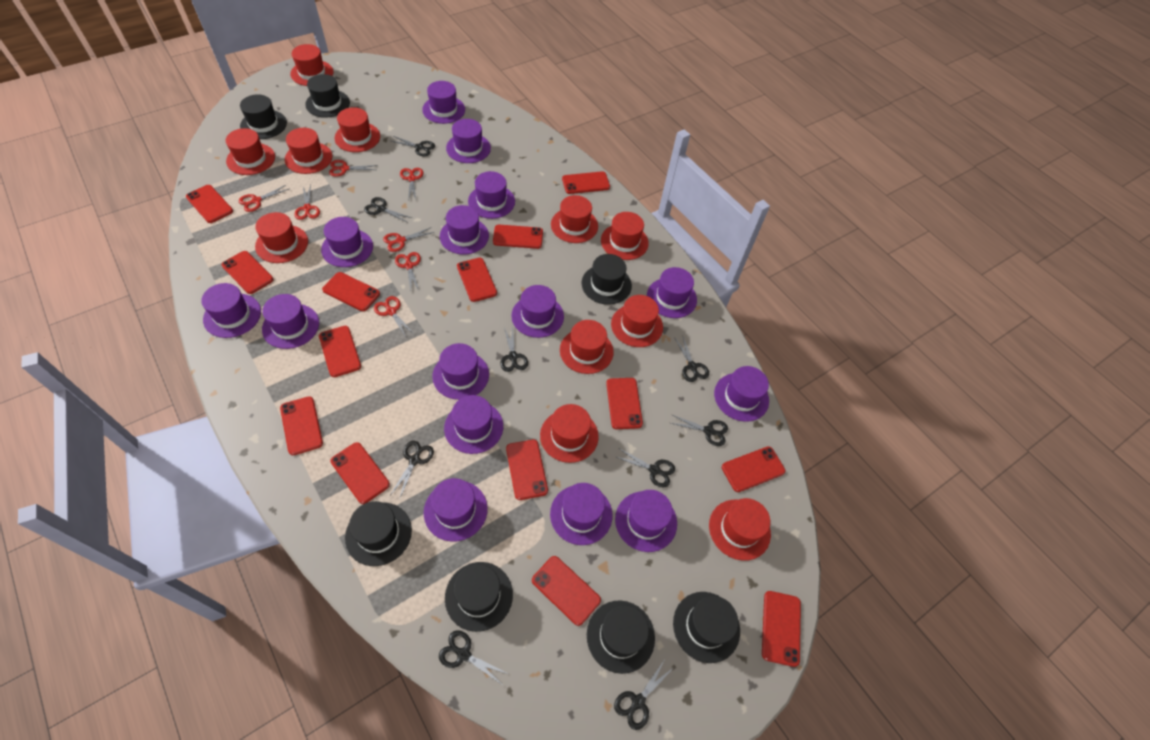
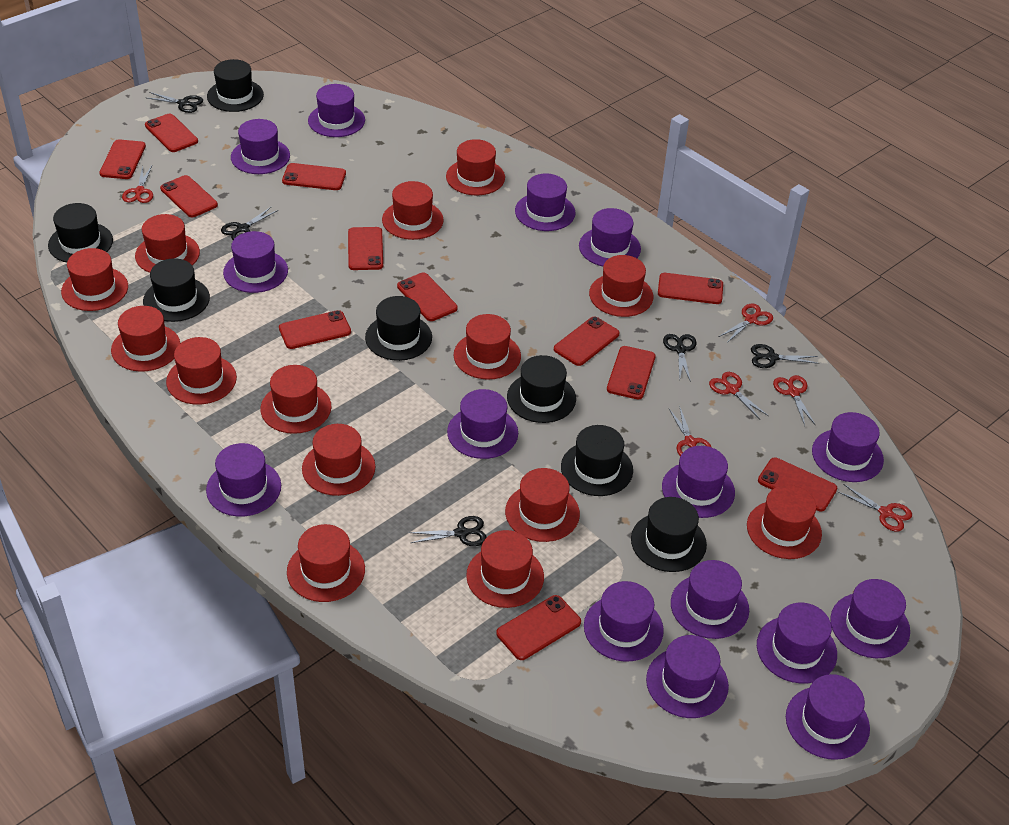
black scissors: [364,197,412,223] [390,441,434,498] [391,136,435,156] [439,630,508,684] [500,326,528,372] [614,661,673,730] [616,449,675,487] [671,415,728,446] [674,337,709,382] = 9 -> [147,92,203,113] [221,206,278,240] [409,516,487,546] [663,334,697,382] [751,344,819,368] = 5
red hat: [226,128,275,175] [255,212,308,263] [285,128,332,174] [290,44,334,86] [334,107,380,152] [540,404,599,463] [551,195,598,243] [560,320,614,374] [601,212,649,260] [611,295,663,347] [709,498,771,561] = 11 -> [61,248,128,311] [111,306,180,372] [135,214,200,273] [166,337,237,405] [260,365,331,434] [287,524,365,602] [302,424,376,496] [382,181,444,240] [446,139,505,195] [454,314,521,380] [466,530,544,608] [505,468,580,542] [589,255,653,317] [747,485,822,559] = 14
red phone: [186,185,233,223] [222,251,273,294] [280,396,323,455] [319,326,361,377] [322,272,380,311] [330,442,390,504] [457,258,497,302] [493,225,543,249] [506,440,548,500] [532,556,601,626] [562,171,610,194] [606,378,643,429] [722,446,786,492] [762,591,801,667] = 14 -> [99,139,146,179] [145,114,198,152] [160,175,218,217] [279,310,351,349] [282,163,346,190] [348,227,383,270] [397,273,458,321] [496,595,581,660] [554,317,620,366] [607,346,656,399] [658,273,723,304] [758,458,837,511] = 12
red scissors: [239,185,289,212] [295,185,320,220] [329,160,378,177] [374,296,414,337] [383,227,434,252] [395,252,421,292] [400,168,423,200] = 7 -> [122,165,153,203] [669,408,711,456] [709,372,769,419] [719,304,773,343] [773,375,816,426] [838,484,912,532] = 6

